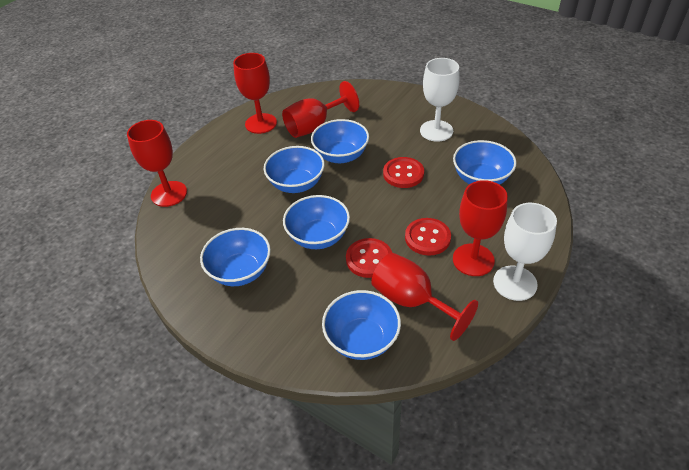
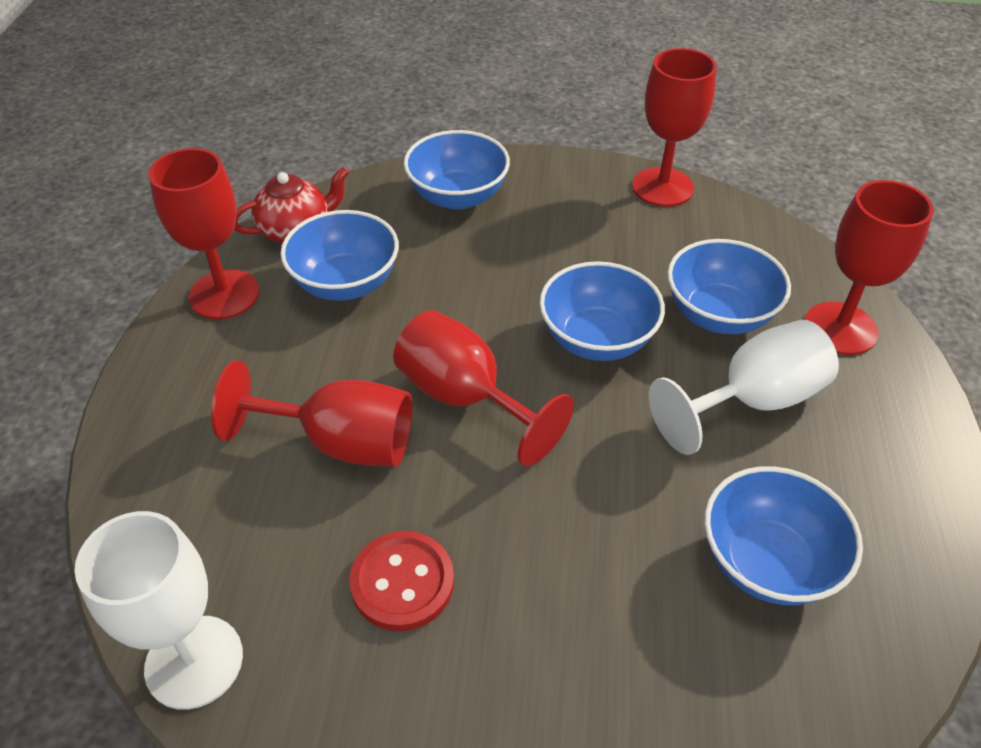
blue bowl: [200,228,271,286] [264,146,325,193] [283,195,350,249] [311,119,369,163] [322,290,401,360] [453,140,516,185] = 6 -> [280,210,399,301] [404,130,510,210] [539,261,665,361] [667,239,791,334] [704,466,863,605] = 5
red button: [346,238,392,278] [383,157,424,188] [405,218,451,256] = 3 -> [350,531,454,631] = 1
red teapot: none = 0 -> [234,167,349,243] = 1

